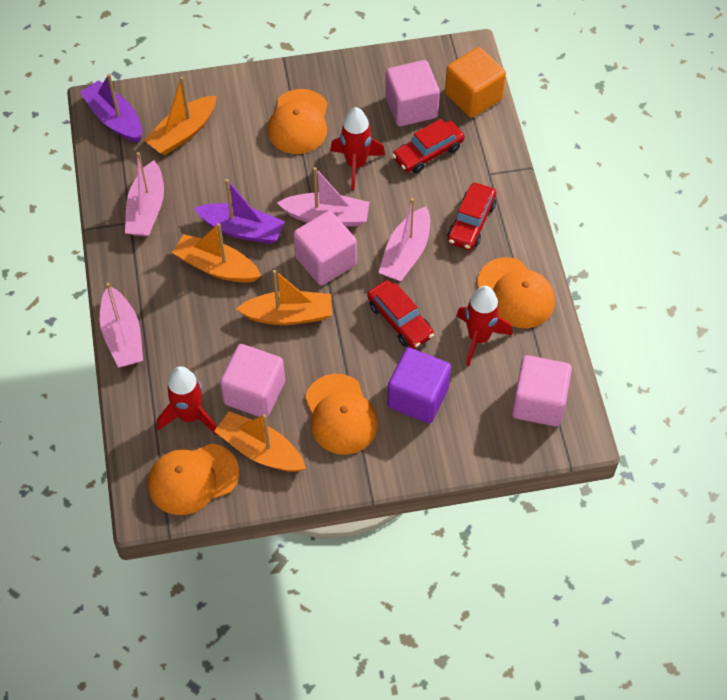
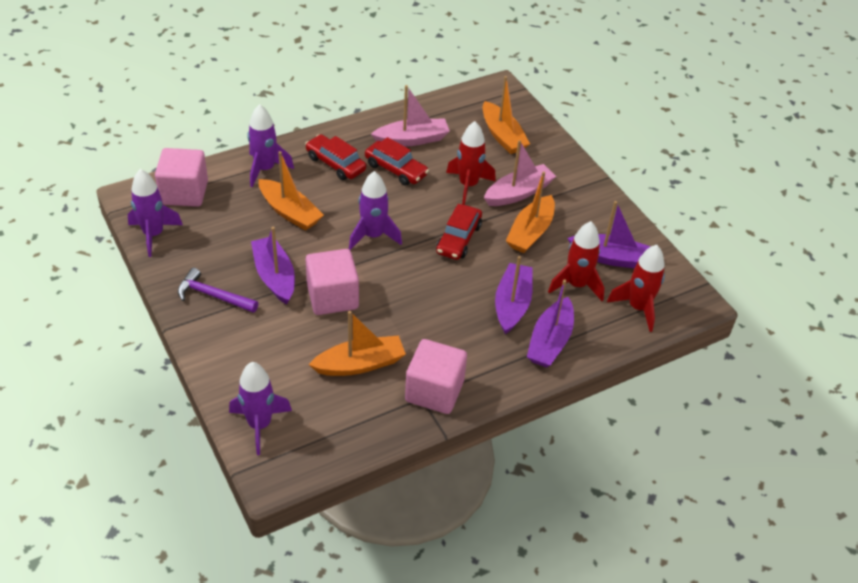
orange cap: [148,443,239,515] [268,89,327,154] [305,374,378,455] [477,257,555,328] = 4 -> none = 0
orange cube: [445,47,506,118] = 1 -> none = 0
pink boat: [100,282,143,368] [125,152,164,237] [277,167,369,226] [378,198,430,281] = 4 -> [371,85,450,147] [484,140,556,206] = 2
pink cube: [220,344,285,418] [293,211,357,285] [385,60,440,126] [512,355,572,426] = 4 -> [155,148,208,207] [306,249,359,315] [405,339,467,414] = 3
purple boat: [80,74,142,143] [194,179,285,244] = 2 -> [251,227,295,305] [495,256,533,334] [527,279,574,368] [568,201,651,268] = 4
purple cube: [387,348,451,423] = 1 -> none = 0
purple hammer: none = 0 -> [178,268,258,313] = 1
purple rocket: none = 0 -> [128,169,183,257] [229,362,292,455] [247,104,294,187] [349,171,402,250] = 4

